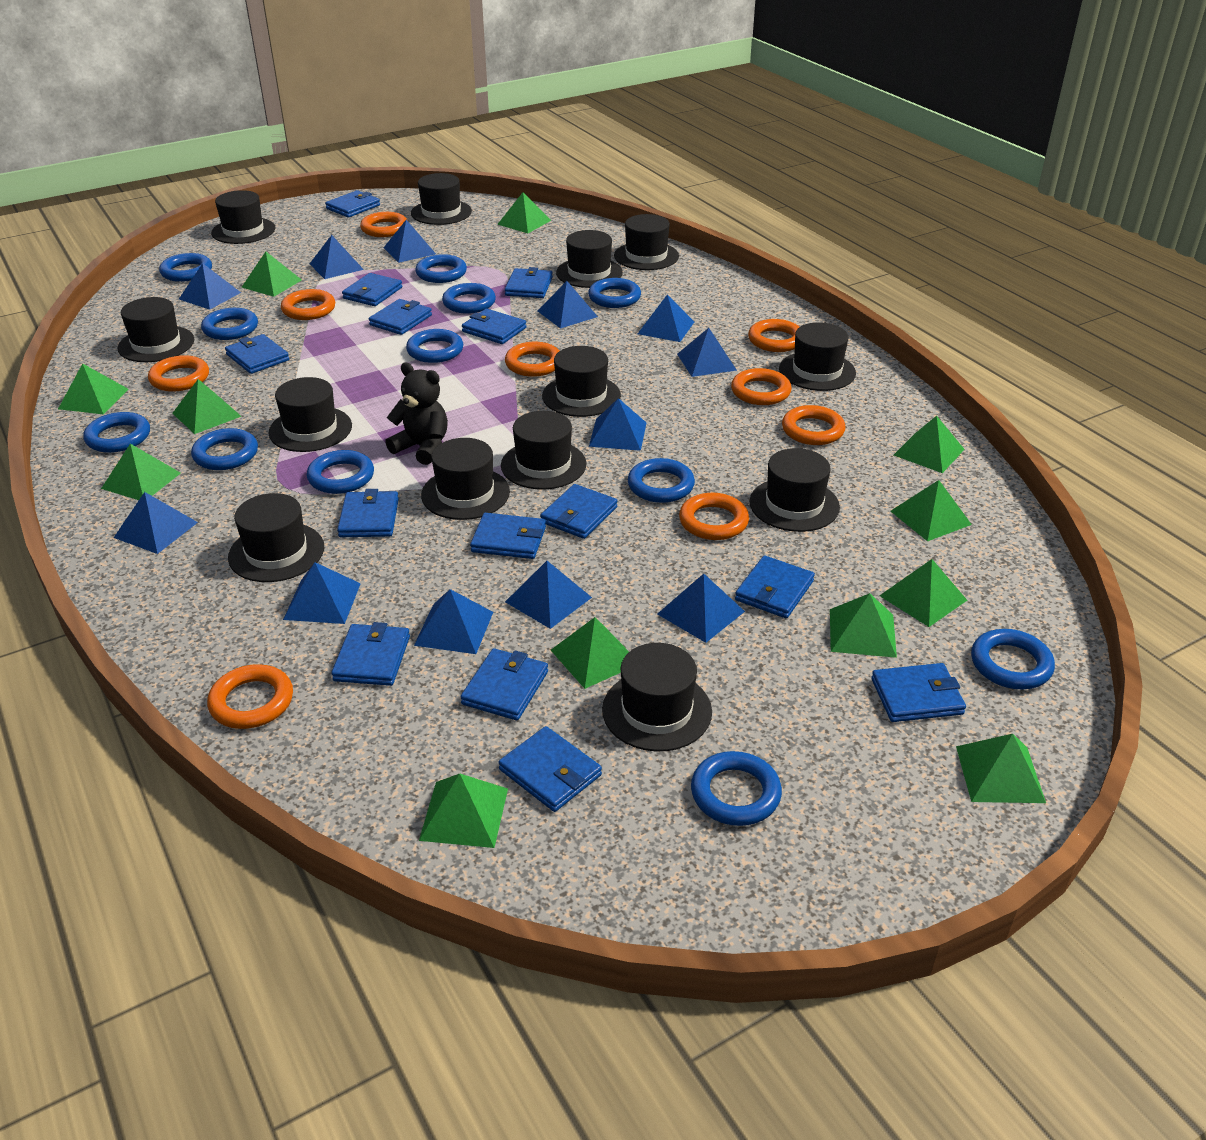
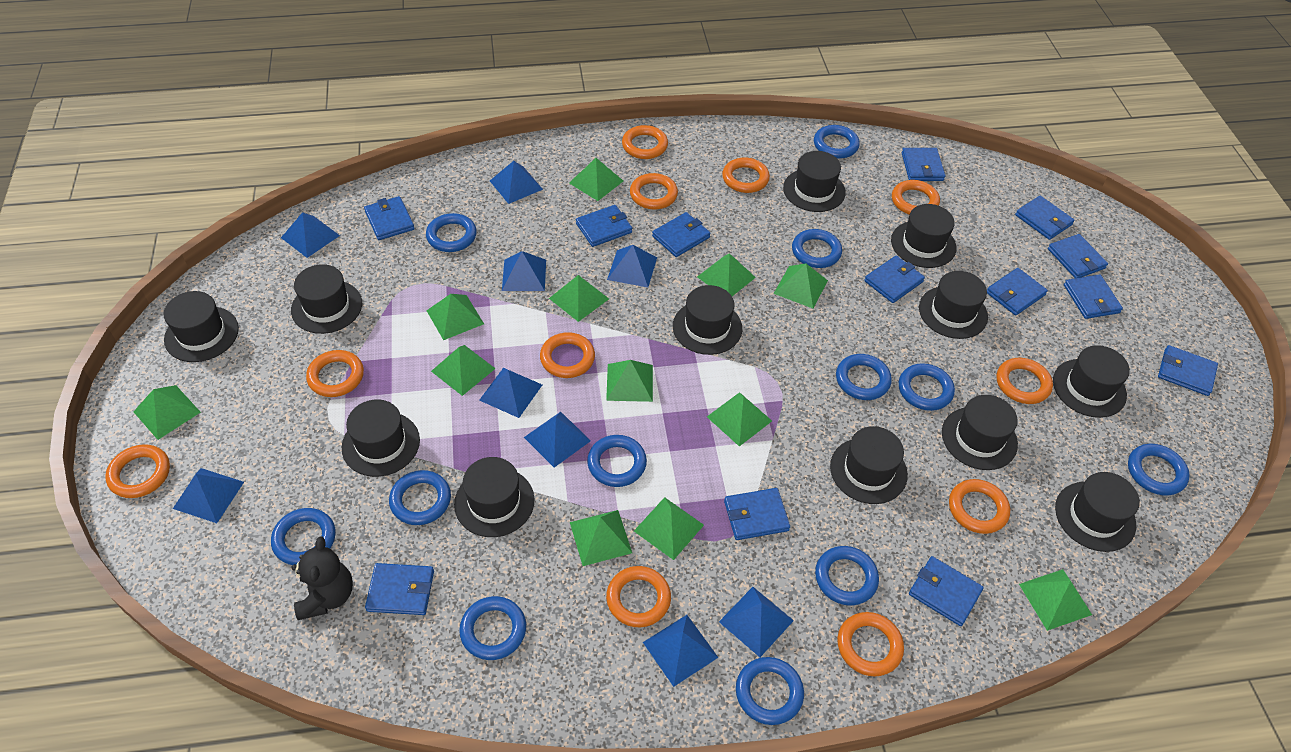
black hat: [118,297,194,362] [211,190,275,244] [228,493,324,582] [268,377,352,452] [411,173,472,225] [421,438,510,520] [501,411,587,490] [542,346,621,417] [556,230,623,288] [602,643,712,752] [614,214,679,270] [749,448,840,532] [779,322,856,391] = 13 -> [164,291,239,362] [291,264,362,334] [342,399,420,477] [454,457,534,537] [673,285,742,355] [783,151,846,212] [830,426,908,504] [891,204,956,268] [919,271,988,339] [942,395,1018,470] [1053,345,1130,418] [1055,472,1140,552] = 12
blue pyramid: [114,492,198,554] [179,263,241,310] [283,562,361,624] [310,235,364,279] [383,220,436,263] [414,589,493,654] [505,561,592,629] [538,281,598,329] [589,398,646,451] [638,294,694,342] [658,574,745,643] [677,328,737,377] = 12 -> [173,468,244,523] [281,212,340,258] [479,368,542,418] [490,161,543,204] [502,251,546,291] [524,412,591,468] [607,245,657,287] [643,615,718,687] [719,587,794,657] = 9
blue wallet: [225,334,289,374] [325,190,380,218] [331,622,410,686] [337,489,399,537] [342,273,402,306] [369,299,432,335] [461,648,548,720] [462,309,526,344] [470,513,546,559] [498,726,602,812] [505,267,553,298] [540,484,617,539] [735,556,815,618] [871,663,966,722] = 14 -> [364,196,415,240] [365,563,434,615] [576,205,632,247] [652,212,711,257] [724,488,790,540] [864,256,925,303] [902,148,945,181] [909,556,984,626] [987,268,1048,316] [1015,196,1075,240] [1048,234,1108,278] [1064,274,1123,319] [1158,345,1218,396] = 13
orange ring: [148,355,209,392] [207,664,293,729] [281,289,335,320] [360,212,408,237] [505,342,560,377] [679,493,749,540] [731,368,792,405] [748,319,799,352] [782,405,845,445] = 9 -> [105,444,170,498] [306,350,364,397] [540,332,595,378] [606,566,671,627] [622,125,668,159] [630,173,678,210] [722,157,770,193] [837,612,904,676] [892,180,940,215] [949,479,1010,534] [996,358,1053,404] = 11

